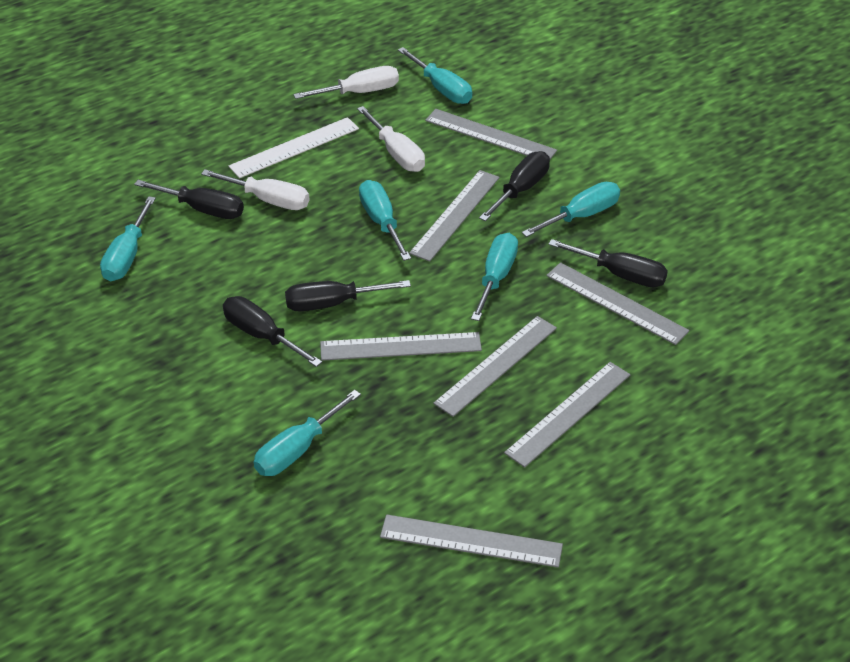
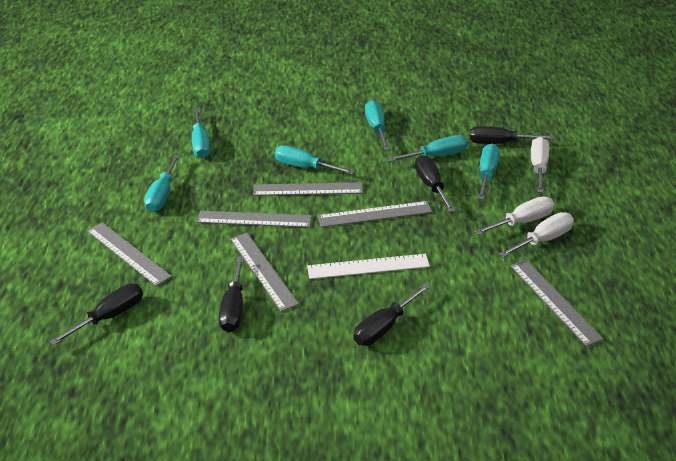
grey ruler: [320,332,482,361] [380,514,563,568] [409,170,500,262] [425,109,557,159] [433,316,557,417] [504,362,630,468] [546,262,689,345] = 7 -> [87,222,172,286] [197,211,312,228] [230,233,299,312] [253,182,363,196] [318,201,432,227] [510,260,603,347] = 6

